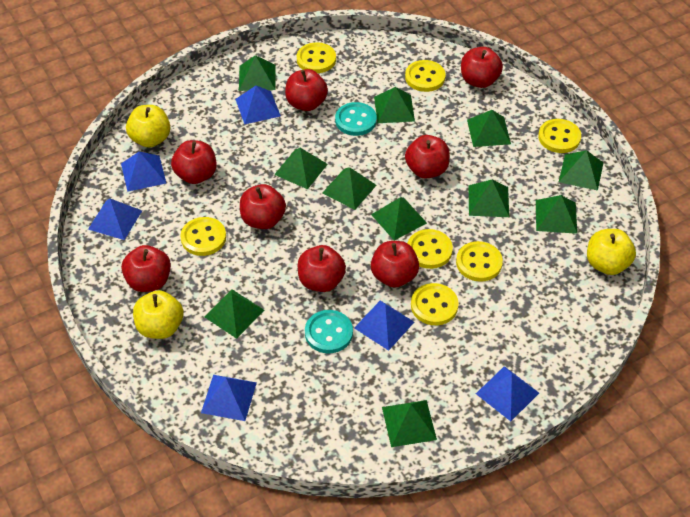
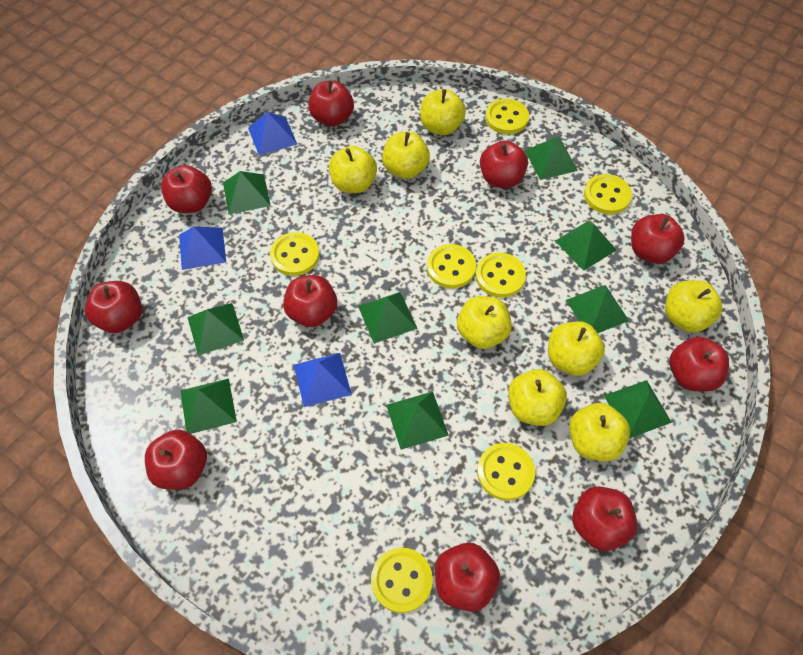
blue pyramid: [88,199,142,240] [121,151,166,192] [201,375,257,421] [235,85,281,124] [354,301,414,351] [476,366,539,421] = 6 -> [179,227,226,270] [248,112,297,156] [294,353,352,407] = 3
green pyramid: [204,289,264,339] [239,55,276,91] [274,148,328,189] [322,167,377,210] [371,197,427,241] [374,87,415,123] [382,400,437,447] [467,110,511,147] [469,180,509,217] [536,195,577,234] [559,150,604,191] = 11 -> [180,378,237,434] [187,303,244,356] [223,171,271,214] [358,292,417,344] [386,392,449,450] [525,137,578,180] [555,221,616,271] [566,285,629,333] [604,380,672,439] = 9
red apple: [122,245,171,292] [171,140,217,184] [240,184,286,229] [285,69,328,111] [298,245,346,292] [371,241,419,288] [405,135,450,179] [461,47,503,88] = 8 -> [85,281,142,333] [145,430,207,490] [161,165,212,213] [283,275,337,327] [308,80,354,126] [435,543,500,612] [480,140,528,188] [572,486,637,551] [631,214,685,264] [669,337,729,391] = 10
turquoise button: [305,310,353,353] [335,102,377,136] = 2 -> none = 0
yellow apple: [126,105,171,147] [133,290,184,339] [587,229,636,275] = 3 -> [329,146,377,193] [382,132,430,179] [420,89,466,135] [457,296,512,349] [508,369,567,426] [548,322,605,376] [569,403,630,462] [665,280,723,333] = 8

